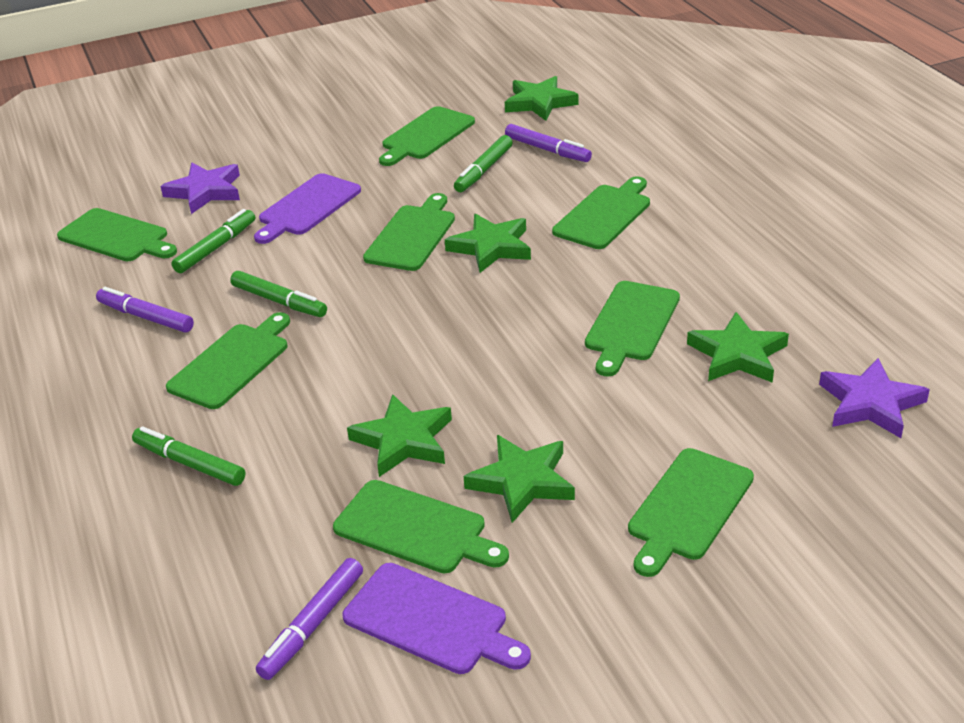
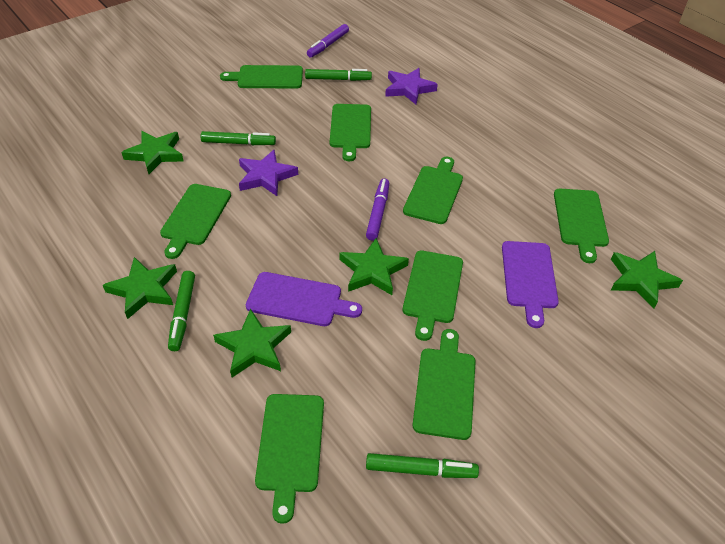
purple marker: [96,287,194,332] [256,558,363,680] [505,124,592,162] = 3 -> [307,24,349,58] [366,179,389,241] = 2

